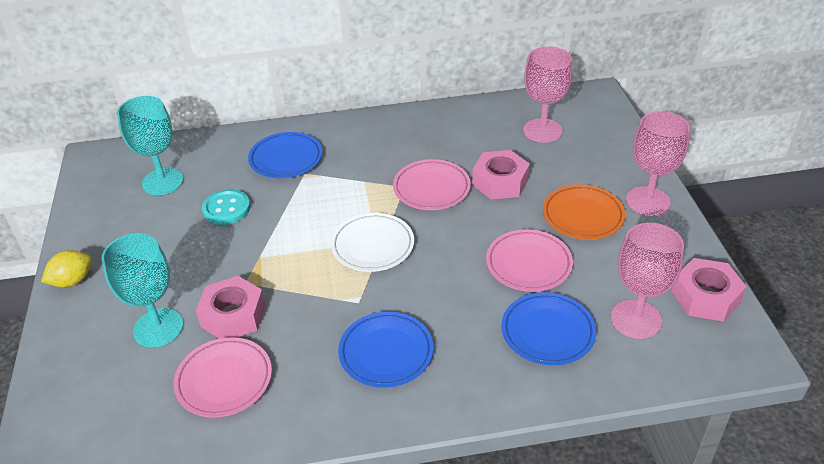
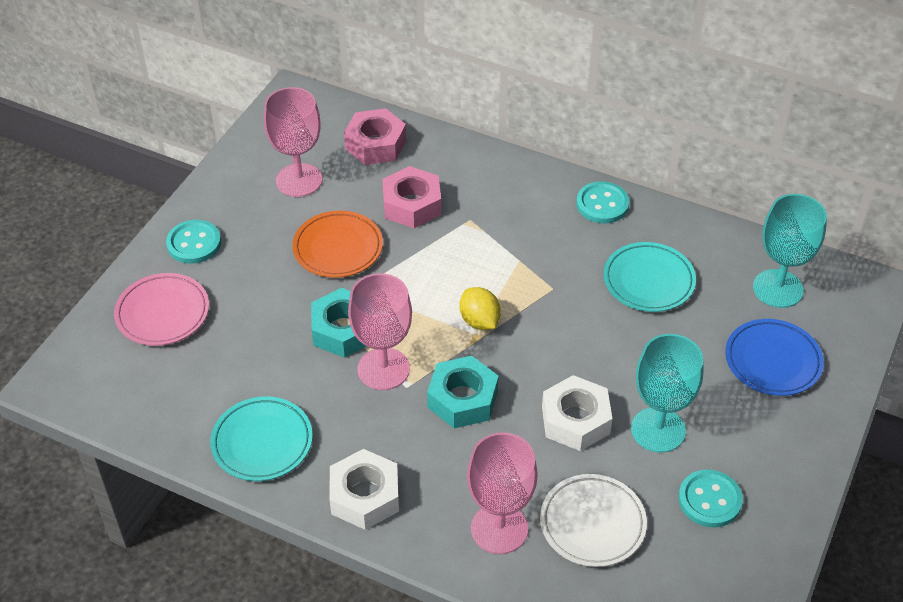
blue plate: [248,132,322,178] [338,312,433,388] [501,292,596,366] = 3 -> [725,319,824,396] = 1
pink nut: [196,276,265,339] [472,150,530,199] [671,258,747,322] = 3 -> [344,108,406,165] [382,166,441,228] = 2
pink plate: [173,337,272,418] [393,159,471,210] [486,229,573,292] = 3 -> [114,273,209,346] = 1
turquoise button: [202,189,250,225] = 1 -> [166,220,221,264] [576,181,629,223] [678,469,743,527] = 3
turquoise nut: none = 0 -> [311,288,366,358] [427,356,499,428] = 2
turquoise plate: none = 0 -> [210,396,313,481] [603,242,696,312] = 2
white nut: none = 0 -> [329,449,399,530] [542,375,613,451] = 2

